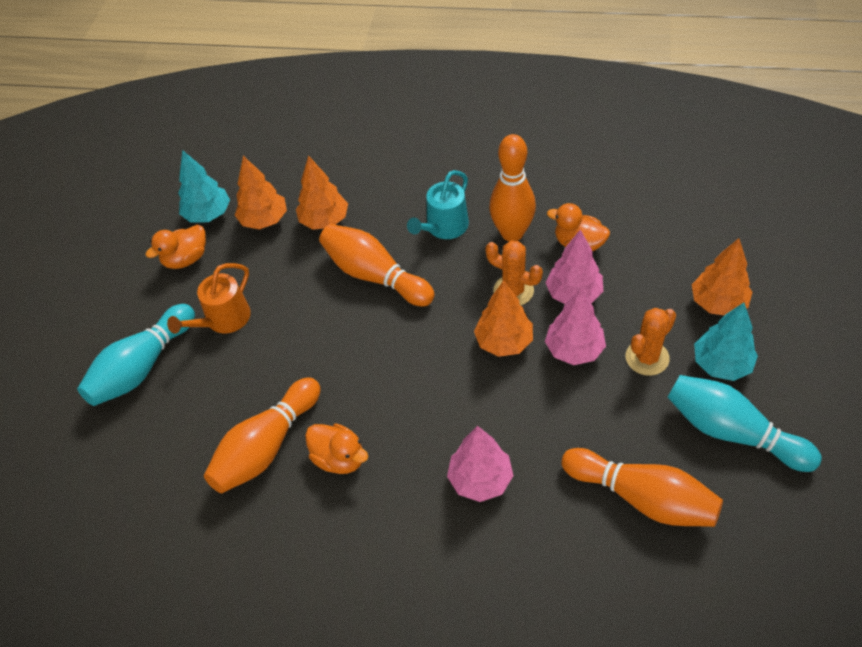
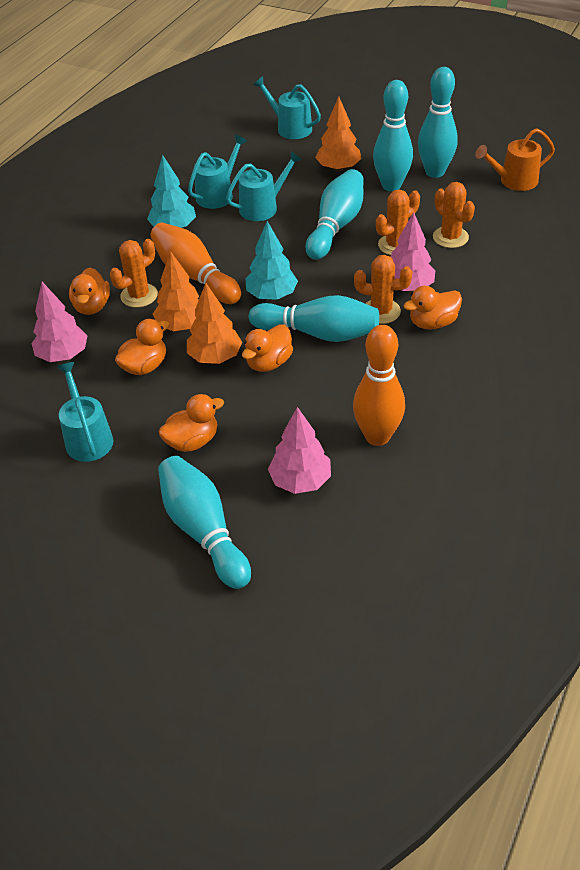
orange bowling pin: [204,377,321,493] [319,224,435,306] [489,134,536,241] [561,448,723,527] = 4 -> [150,223,241,304] [353,325,405,446] = 2
orange cactus: [485,241,543,305] [626,308,676,376] = 2 -> [110,239,158,308] [354,255,412,324] [376,189,420,255] [433,182,475,248] = 4
orange duck: [146,225,206,269] [305,423,368,474] [547,203,610,251] = 3 -> [69,268,110,315] [115,319,169,375] [158,394,224,452] [242,324,293,372] [403,286,462,330] = 5
orange tree: [235,156,287,229] [296,155,348,230] [474,280,533,357] [692,238,752,315] = 4 -> [153,251,199,331] [187,283,242,364] [315,96,362,172] = 3
turquoise bowling pin: [77,304,195,406] [667,375,822,472] = 2 -> [158,456,251,589] [249,295,379,342] [305,169,363,260] [373,80,413,191] [418,67,458,178] = 5
turquoise watering can: [407,170,469,239] = 1 -> [57,362,113,462] [188,135,247,209] [226,151,302,221] [253,76,321,139] = 4

